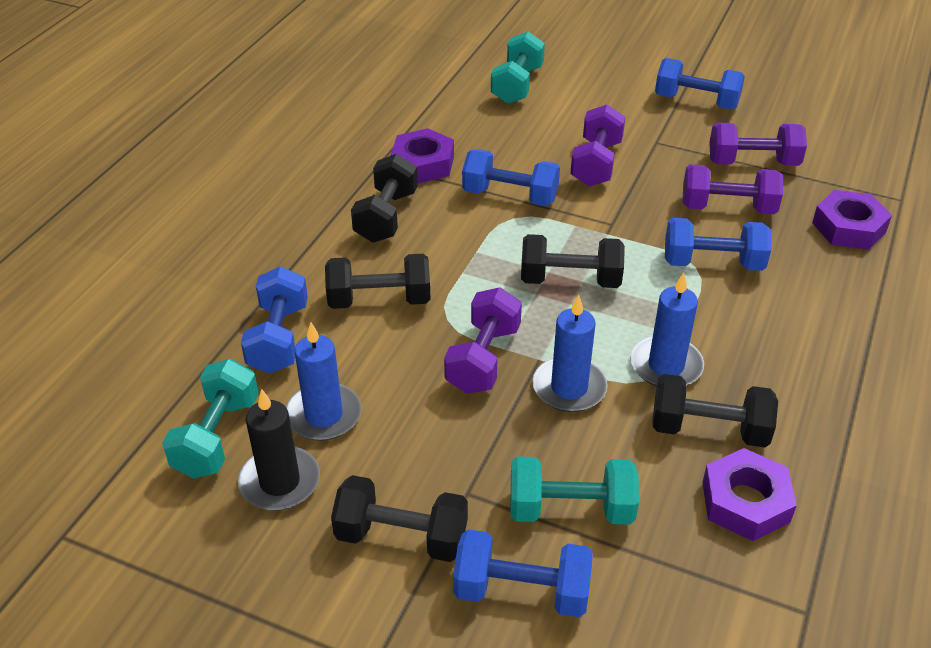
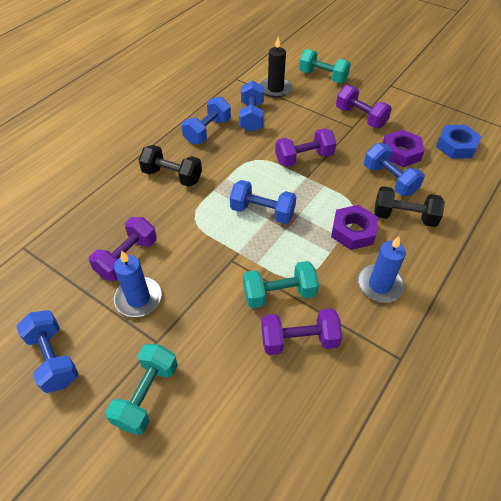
black dumbbell: [325,254,431,309] [331,475,468,562] [351,154,418,243] [521,234,625,288] [653,374,778,448] = 5 -> [139,145,202,187] [374,186,445,227] = 2
blue candle: [286,322,362,441] [532,295,607,412] [630,273,704,387] = 3 -> [114,251,162,317] [358,236,406,302] = 2
blue nut: none = 0 -> [436,125,481,159] = 1
purple nut: [391,128,454,183] [702,448,797,541] [812,190,892,250] = 3 -> [331,205,378,250] [382,130,424,167] = 2

